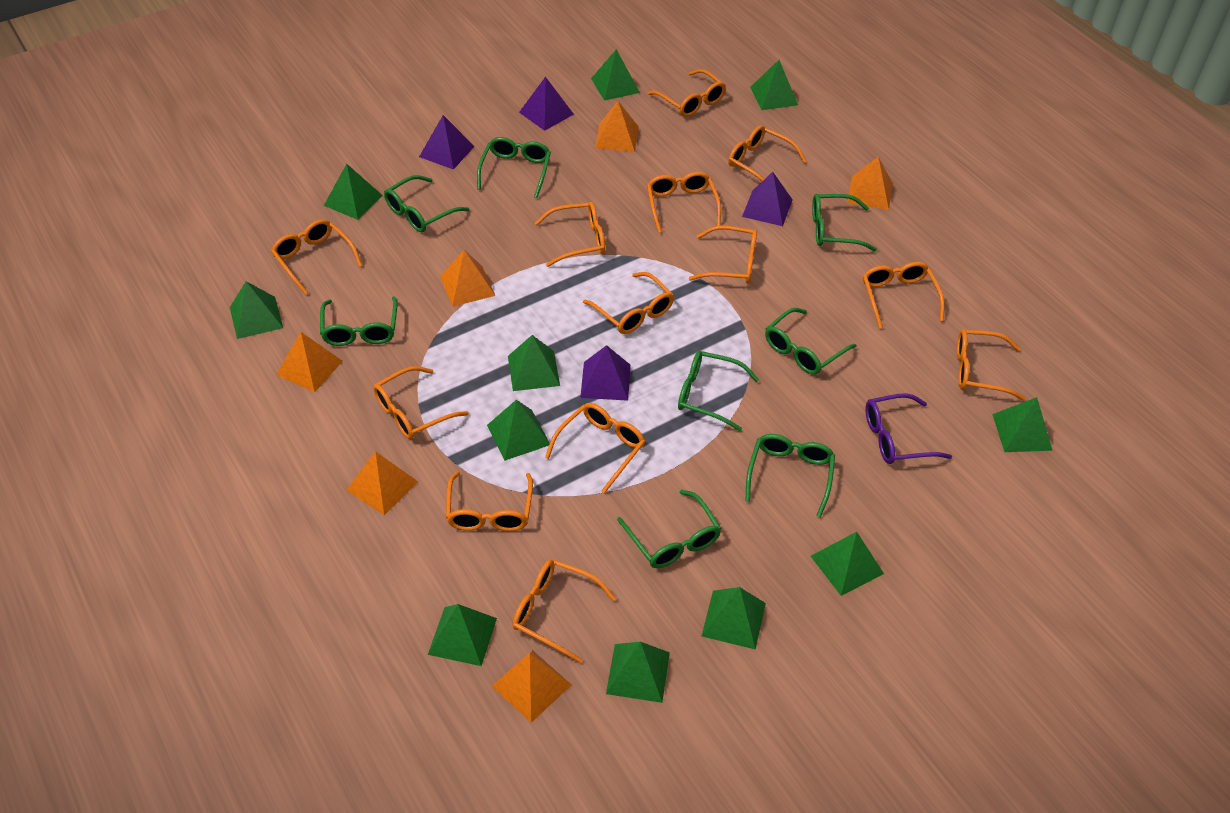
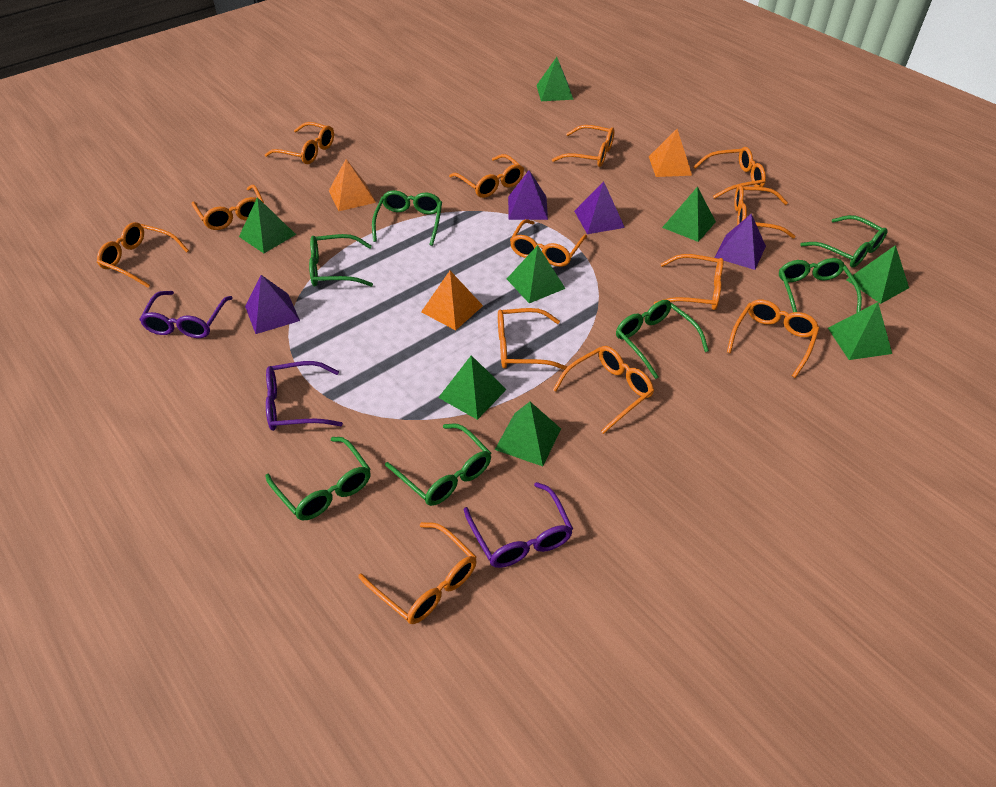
green glasses: [320,296,398,346] [384,175,470,232] [477,137,551,198] [617,490,721,568] [678,351,759,431] [745,434,835,517] [765,308,857,375] [812,194,877,251] = 8 -> [265,437,371,520] [309,234,373,287] [372,190,442,246] [385,423,491,506] [616,300,709,379] [779,258,862,313] [800,215,888,268] = 7
green pyramid: [230,281,283,339] [324,164,383,220] [428,604,497,666] [487,400,550,461] [508,335,560,391] [591,49,640,101] [606,642,670,703] [702,587,766,650] [750,60,798,110] [811,532,884,596] [992,397,1053,452] = 11 -> [239,197,296,253] [438,355,507,420] [495,402,561,466] [507,245,566,303] [536,57,574,101] [662,186,716,242] [828,302,892,360] [846,245,909,304] = 8
orange pyramid: [276,332,343,392] [346,451,418,515] [440,250,495,307] [492,650,571,723] [595,101,639,152] [847,157,893,210] = 6 -> [329,159,376,211] [421,271,483,330] [649,129,692,177] = 3
purple glasses: [865,393,952,464] = 1 -> [139,291,233,338] [266,361,343,431] [464,482,573,568] = 3

